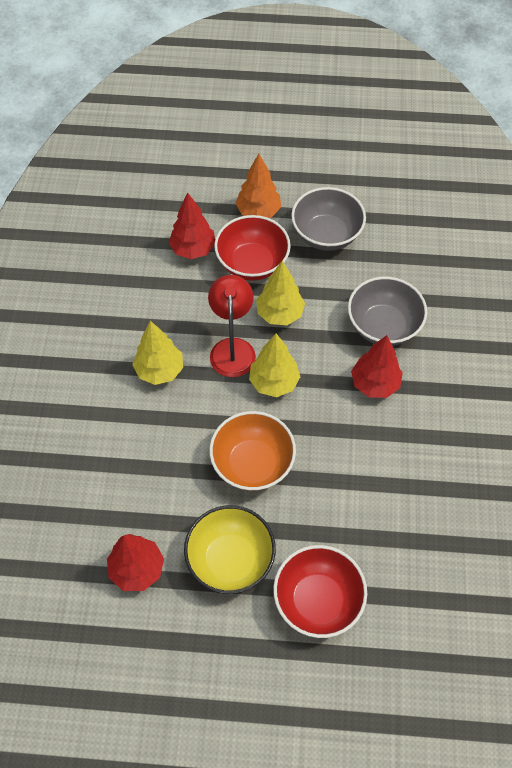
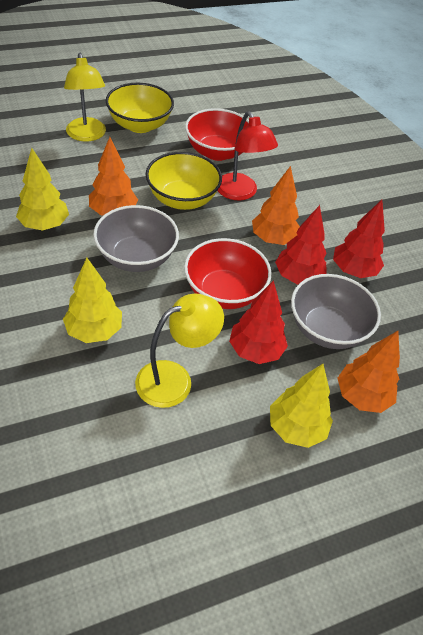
orange bowl: [209,411,296,491] = 1 -> none = 0
orange tree: [235,154,281,218] = 1 -> [89,137,138,215] [252,166,300,245] [337,331,400,413] = 3
yellow bowl: [184,505,276,594] = 1 -> [106,83,174,133] [146,152,222,210] = 2
yellow lamp: none = 0 -> [64,53,106,142] [135,294,224,408] = 2

